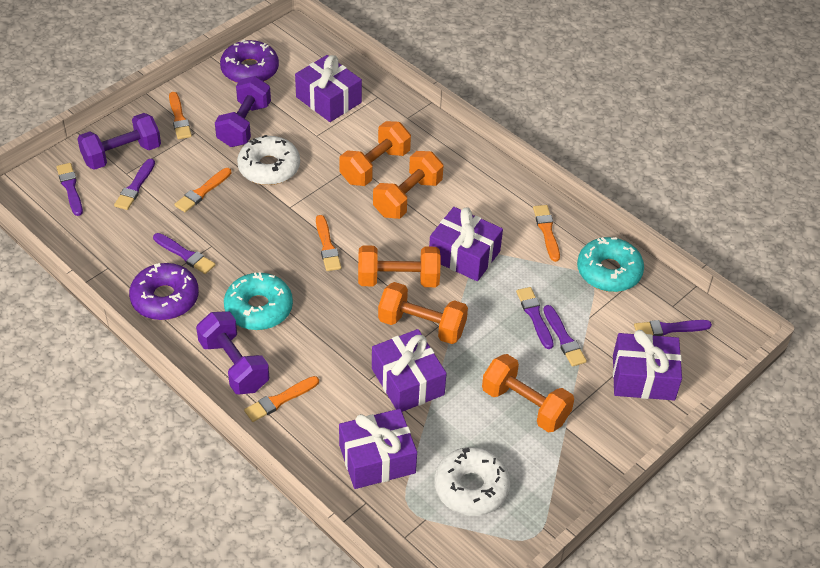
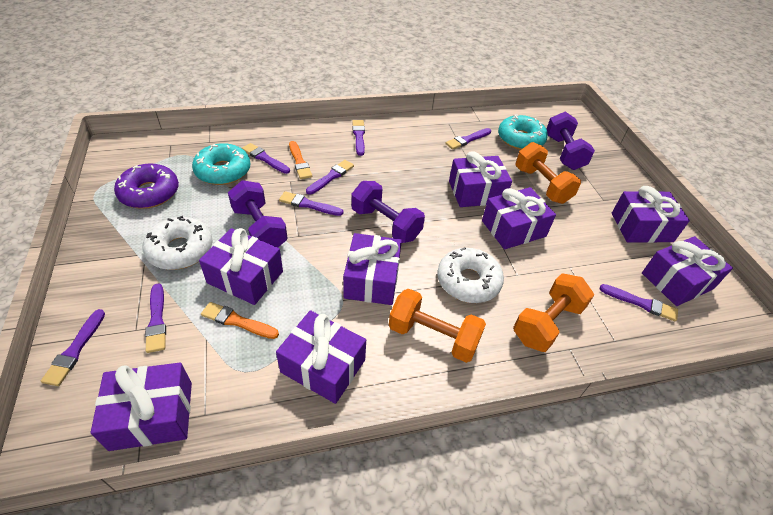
orange brush: [169,92,192,139] [174,168,231,212] [244,376,319,422] [316,215,341,271] [533,205,560,262] = 5 -> [201,302,279,339] [289,141,312,179] = 2
orange dumbbell: [339,121,411,186] [358,245,440,287] [373,151,443,219] [378,282,468,344] [482,354,574,433] = 5 -> [389,289,486,363] [513,273,594,352] [515,142,581,204] = 3
purple brush: [57,163,83,216] [114,159,155,210] [153,233,215,274] [516,287,554,349] [543,305,587,367] [634,320,712,336] = 6 -> [41,309,105,386] [145,283,166,353] [242,143,290,174] [279,191,343,216] [306,160,354,195] [352,120,365,156] [445,128,491,150] [599,284,678,322] = 8
purple donut: [129,263,199,320] [220,40,279,83] = 2 -> [114,163,179,209] = 1
purple gift: [295,55,362,122] [339,409,417,489] [372,329,447,412] [429,207,503,281] [613,330,682,400] = 5 -> [90,363,192,451] [199,228,283,305] [276,310,366,404] [343,233,402,305] [449,151,512,207] [482,187,556,249] [611,186,690,243] [642,236,733,306] = 8

